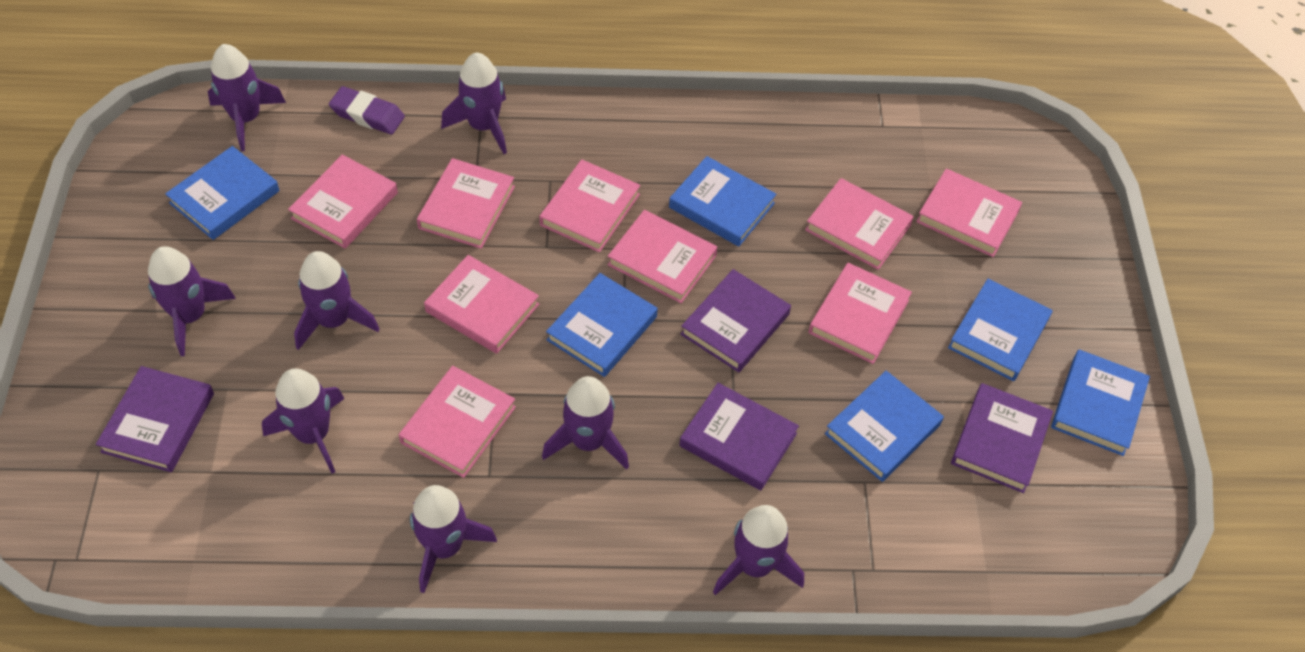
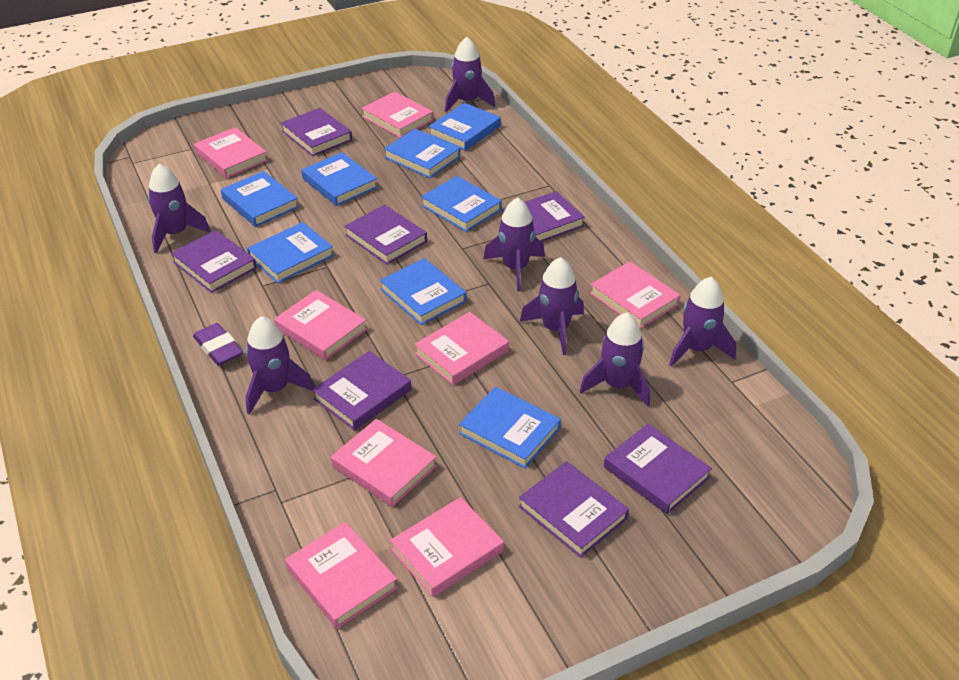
blue book: [165,146,280,240] [546,273,658,377] [669,156,776,246] [825,371,944,482] [948,279,1053,381] [1051,349,1150,456] = 6 -> [221,171,299,227] [247,222,334,283] [301,152,378,206] [380,258,466,325] [384,129,460,178] [421,176,502,232] [429,103,501,151] [459,387,561,469] = 8
pink book: [288,154,398,249] [399,366,516,478] [417,158,515,249] [424,255,539,354] [539,159,640,252] [608,210,717,303] [805,178,914,270] [809,263,912,364] [916,169,1022,257] = 9 -> [194,127,268,178] [274,290,367,360] [285,522,398,629] [331,419,437,507] [361,91,434,138] [390,497,504,597] [414,312,509,385] [590,261,681,329] = 8
purple book: [96,366,214,472] [679,383,799,490] [681,269,791,372] [951,383,1053,493] = 4 -> [171,230,257,293] [281,108,352,156] [312,351,411,431] [344,205,427,264] [503,191,585,242] [519,461,629,558] [604,424,712,514] = 7
purple rocket: [148,246,236,356] [208,44,286,151] [262,368,345,474] [294,251,379,350] [410,485,497,593] [441,52,507,154] [542,376,629,470] [713,505,804,595] = 8 -> [148,164,210,253] [246,316,314,414] [445,37,495,112] [483,197,545,291] [520,257,584,355] [580,313,650,407] [669,277,736,367] = 7

